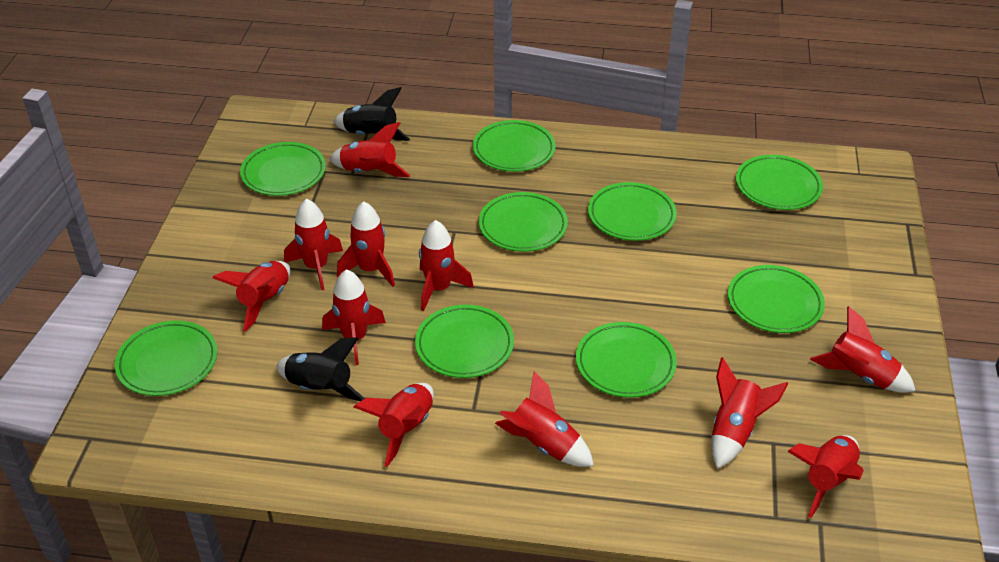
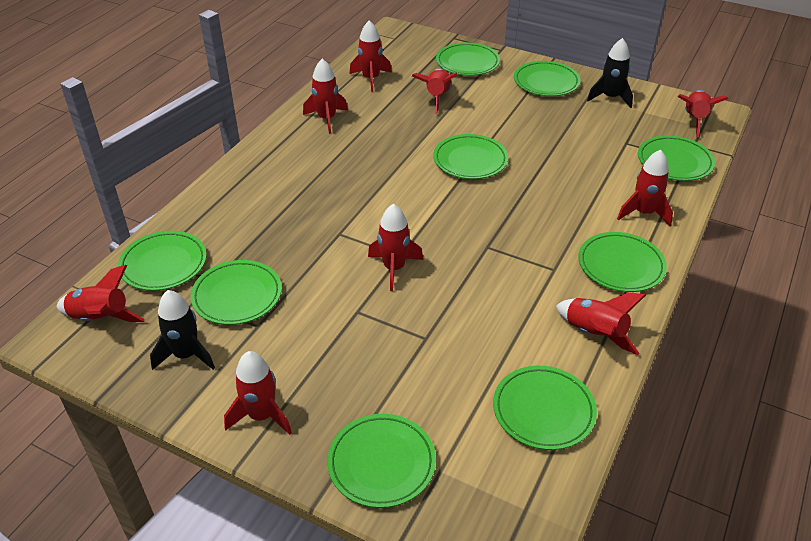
red rocket: [213,261,290,332] [284,199,343,290] [322,269,386,365] [329,122,410,177] [337,201,395,287] [354,383,434,467] [419,220,474,311] [495,371,594,467] [712,357,788,469] [787,435,864,518] [810,306,916,393] = 11 -> [57,265,145,322] [224,351,292,435] [303,59,348,134] [349,20,392,92] [368,204,423,291] [412,68,457,114] [556,292,646,355] [617,150,673,226] [678,90,728,137] = 9

